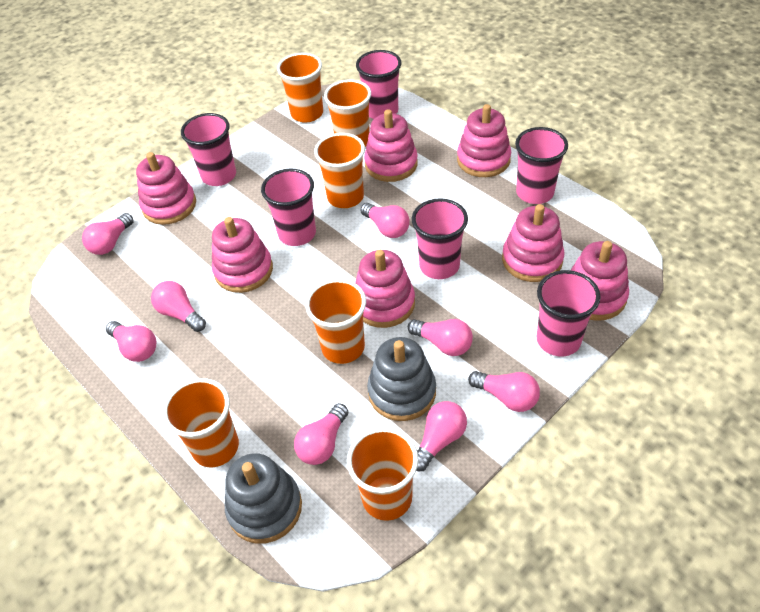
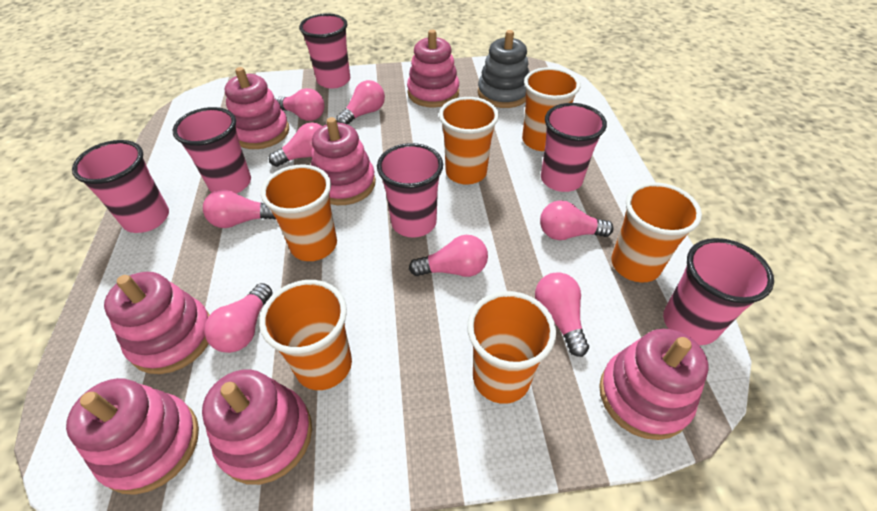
grey stacking toy: [225,453,302,544] [367,337,436,421] = 2 -> [478,30,529,108] = 1

